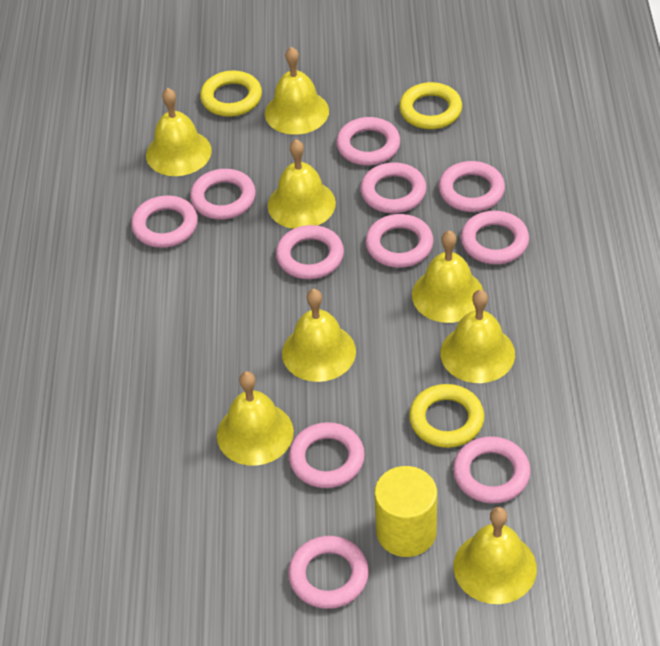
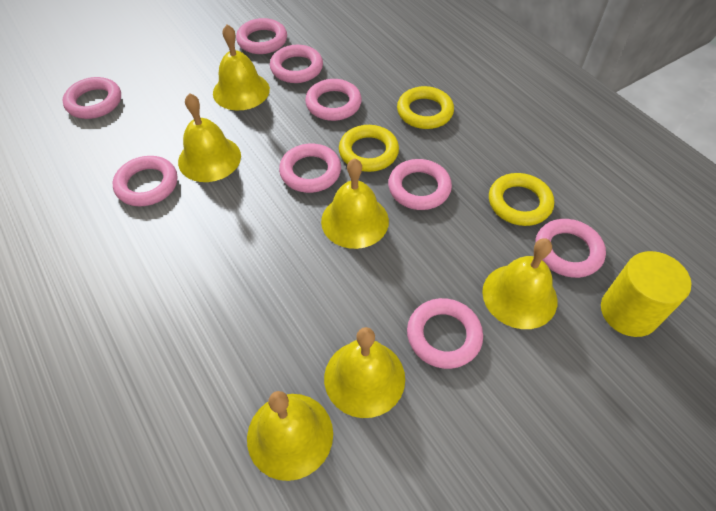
pink ring: [131,195,198,248] [190,169,256,220] [276,225,344,279] [288,536,369,609] [289,422,365,488] [336,117,400,166] [360,162,426,213] [365,214,434,268] [439,161,505,212] [453,436,531,504] [461,211,529,264] = 11 -> [63,77,121,119] [113,156,177,206] [236,18,287,54] [270,45,323,83] [279,144,341,193] [305,79,362,121] [388,159,452,210] [407,298,483,369] [535,219,606,278] = 9
yellow bell: [146,88,212,176] [217,371,294,466] [265,47,329,135] [268,139,336,229] [282,289,356,382] [412,230,484,323] [440,290,515,383] [453,507,537,604] = 8 -> [178,93,241,182] [213,25,270,111] [247,391,333,481] [321,158,389,249] [324,327,405,418] [482,238,557,329] = 6

